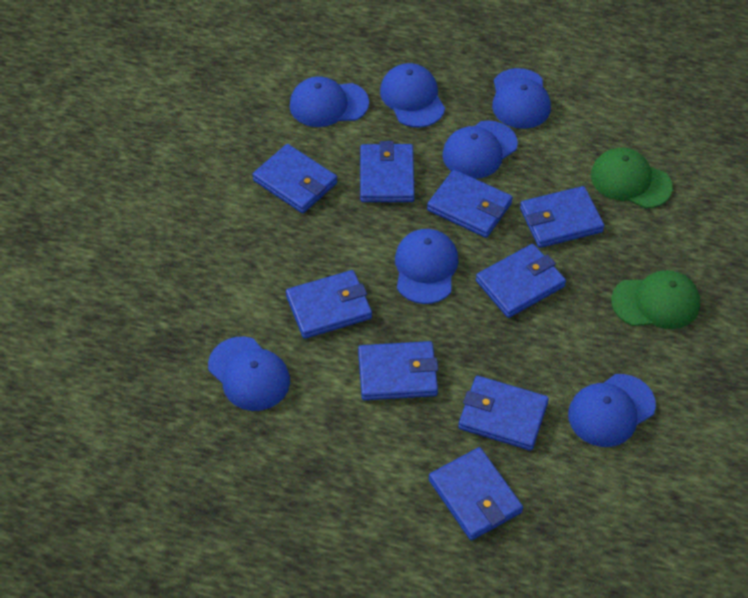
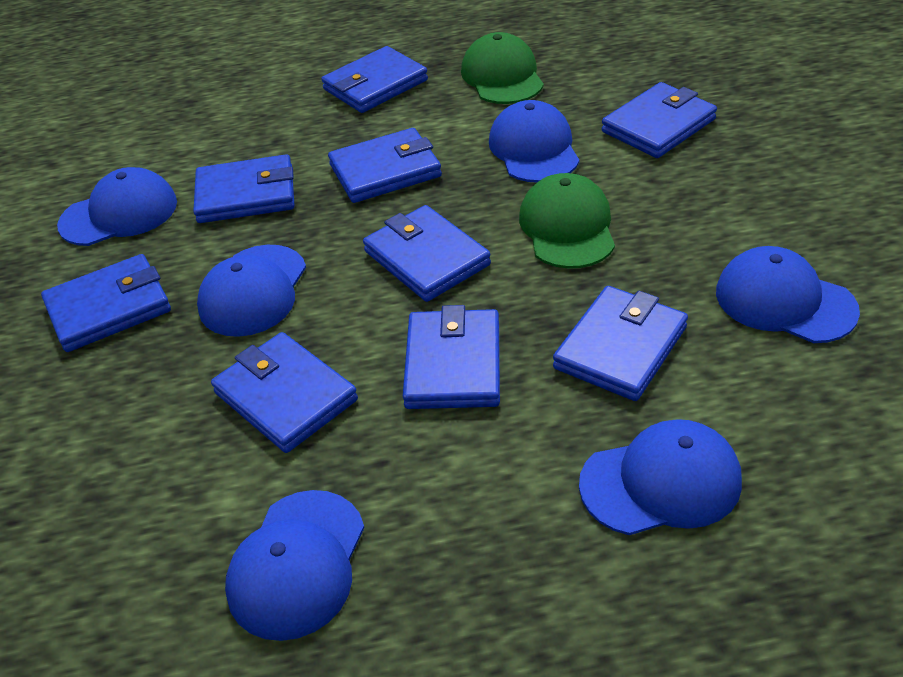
blue cap: [208,337,290,411] [290,76,369,127] [380,63,445,128] [395,229,458,304] [442,120,518,179] [492,68,551,129] [568,374,656,447] = 7 -> [57,167,177,246] [197,245,306,337] [225,490,365,641] [489,100,579,182] [579,419,742,535] [716,246,860,343] = 6

